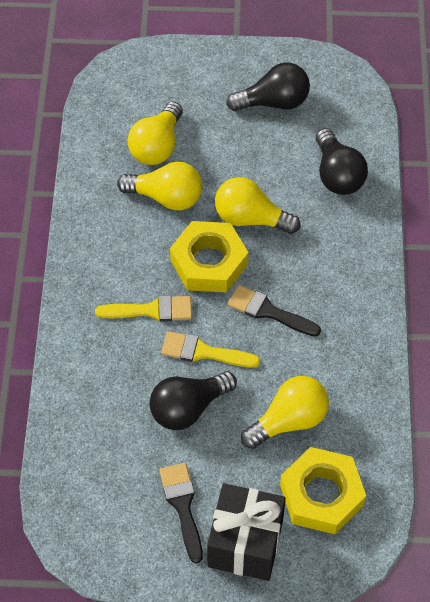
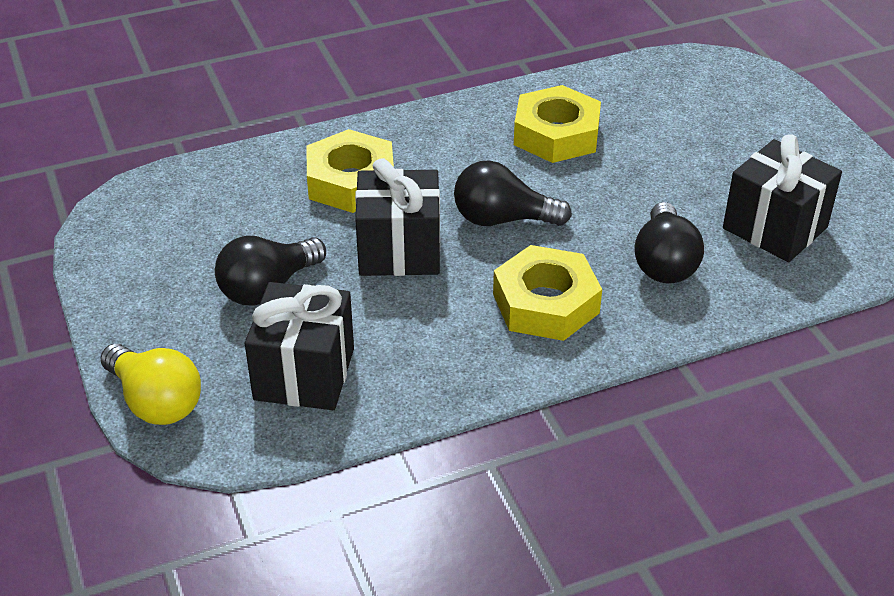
black brush: [159,463,203,563] [227,285,321,337] = 2 -> none = 0
black gift: [207,483,286,581] = 1 -> [245,282,354,410] [355,158,440,276] [723,134,842,262] = 3
yellow brush: [95,295,192,322] [161,331,260,368] = 2 -> none = 0
yellow light bulb: [117,162,202,210] [128,102,183,165] [215,177,300,234] [241,376,329,449] = 4 -> [100,344,201,425] = 1
yellow nut: [170,221,248,293] [280,447,366,534] = 2 -> [307,129,394,213] [493,245,602,341] [514,85,601,163] = 3

